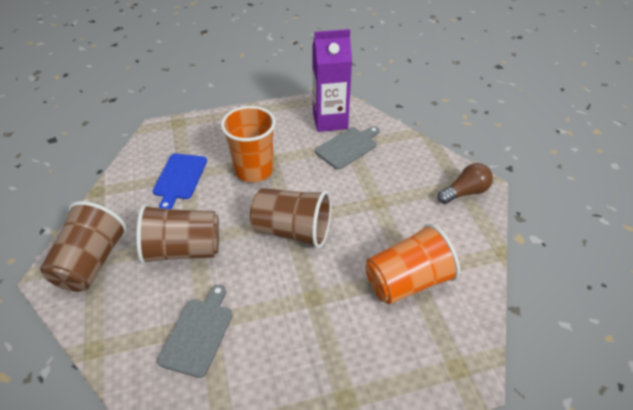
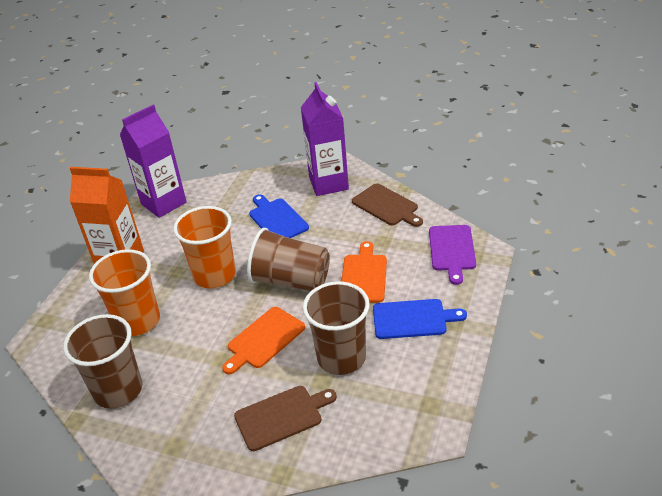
blue cutting board: [153,153,207,209] = 1 -> [249,194,309,238] [373,299,467,339] = 2
brown cutting board: none = 0 -> [234,386,337,451] [352,183,423,227] = 2
brown light bulb: [437,163,493,204] = 1 -> none = 0
grey cutting board: [157,285,233,378] [315,126,380,170] = 2 -> none = 0
orange carton: none = 0 -> [70,167,144,264] = 1
orange cutting board: none = 0 -> [222,307,305,374] [341,241,387,303] = 2
purple carton: [312,29,352,132] = 1 -> [120,105,187,218] [301,82,349,196] = 2
purple cutting board: none = 0 -> [429,225,476,285] = 1

